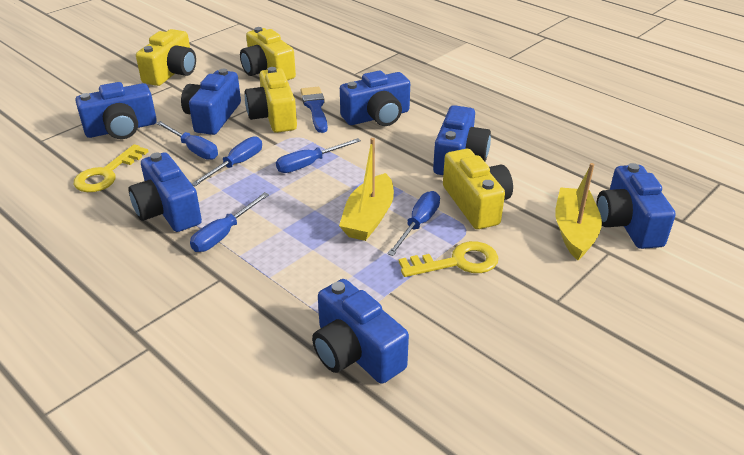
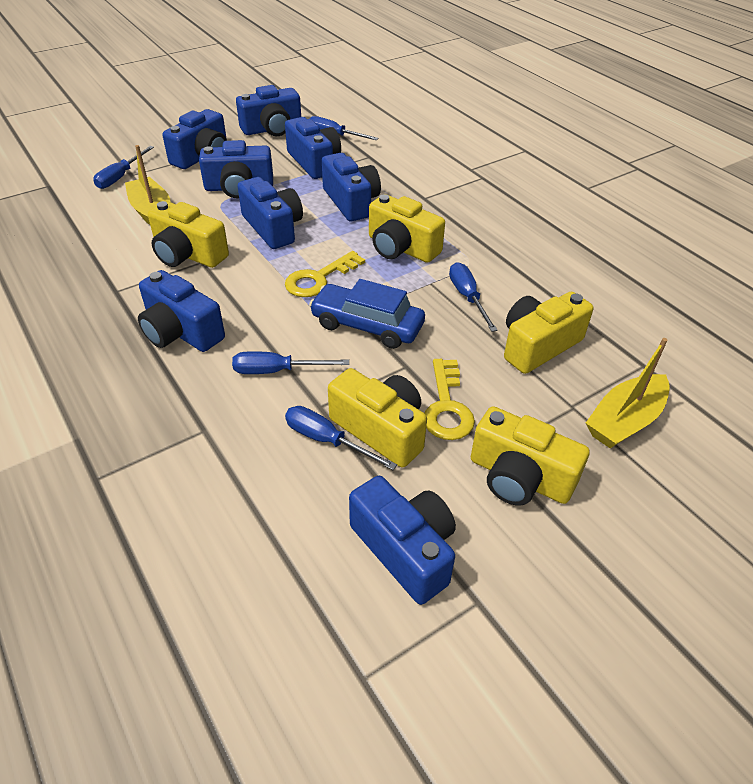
blue brush: [300,87,328,133] = 1 -> none = 0
blue camera: [75,82,157,139] [128,152,202,232] [181,69,241,135] [312,279,409,384] [340,71,410,126] [433,105,491,175] [596,163,676,249] = 7 -> [138,270,225,352] [162,109,227,169] [199,140,273,198] [236,85,301,136] [238,177,303,249] [285,117,341,179] [322,153,381,221] [349,476,456,605] = 8
blue car: none = 0 -> [309,279,425,349] = 1
yellow camera: [136,29,196,86] [240,27,296,80] [245,67,297,133] [443,149,513,229] = 4 -> [148,201,229,268] [328,368,427,467] [369,194,445,263] [471,406,590,505] [504,292,593,374] = 5

